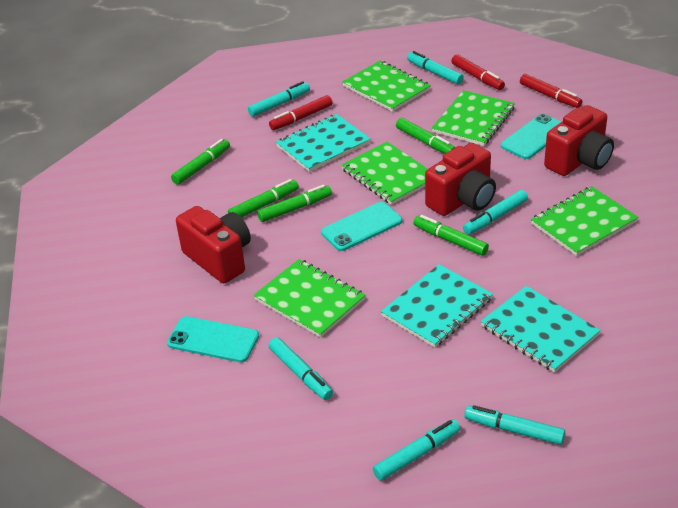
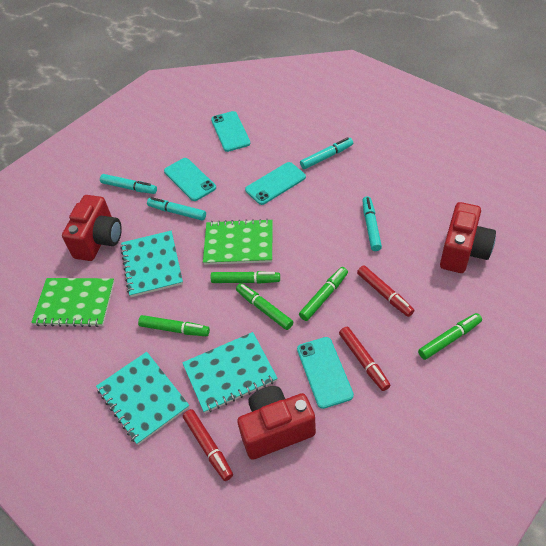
green notebook: [253,259,366,338] [341,142,427,205] [342,60,431,112] [432,90,515,146] [531,186,639,256] = 5 -> [31,278,115,327] [203,219,273,265] = 2
turquoise marker: [248,81,310,117] [268,337,333,400] [373,419,460,481] [407,51,464,85] [463,190,528,235] [464,405,565,445] = 6 -> [100,174,157,194] [147,197,206,221] [300,137,353,169] [362,196,382,251] = 4
turquoise phone: [167,316,259,362] [321,202,402,251] [501,114,561,159] = 3 -> [164,158,216,201] [211,111,251,152] [245,162,306,205] [297,337,354,409] = 4

